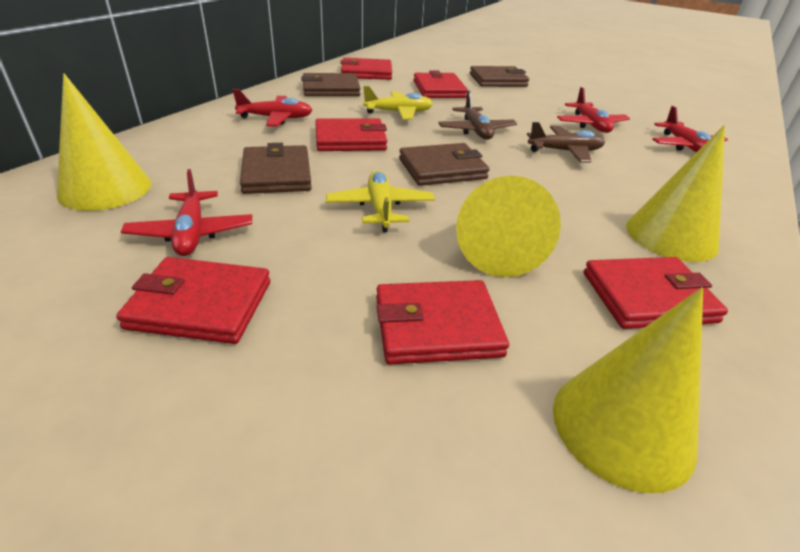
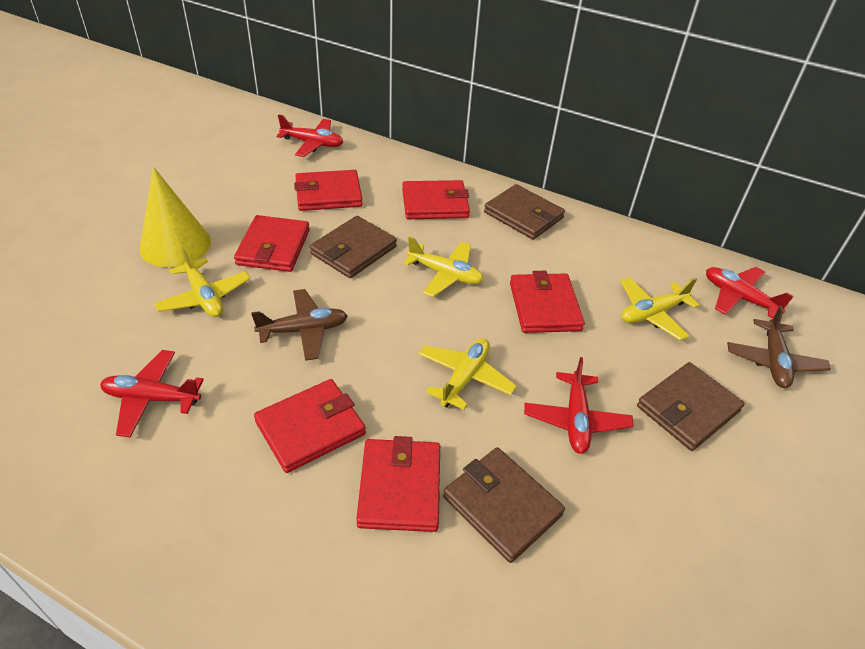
yellow cone: [57,73,151,211] [456,176,561,277] [553,287,703,493] [626,125,725,262] = 4 -> [139,167,211,267] = 1
yellow plane: [326,170,435,232] [363,86,433,120] = 2 -> [154,246,251,317] [403,237,484,297] [419,338,517,410] [621,277,700,341] = 4

